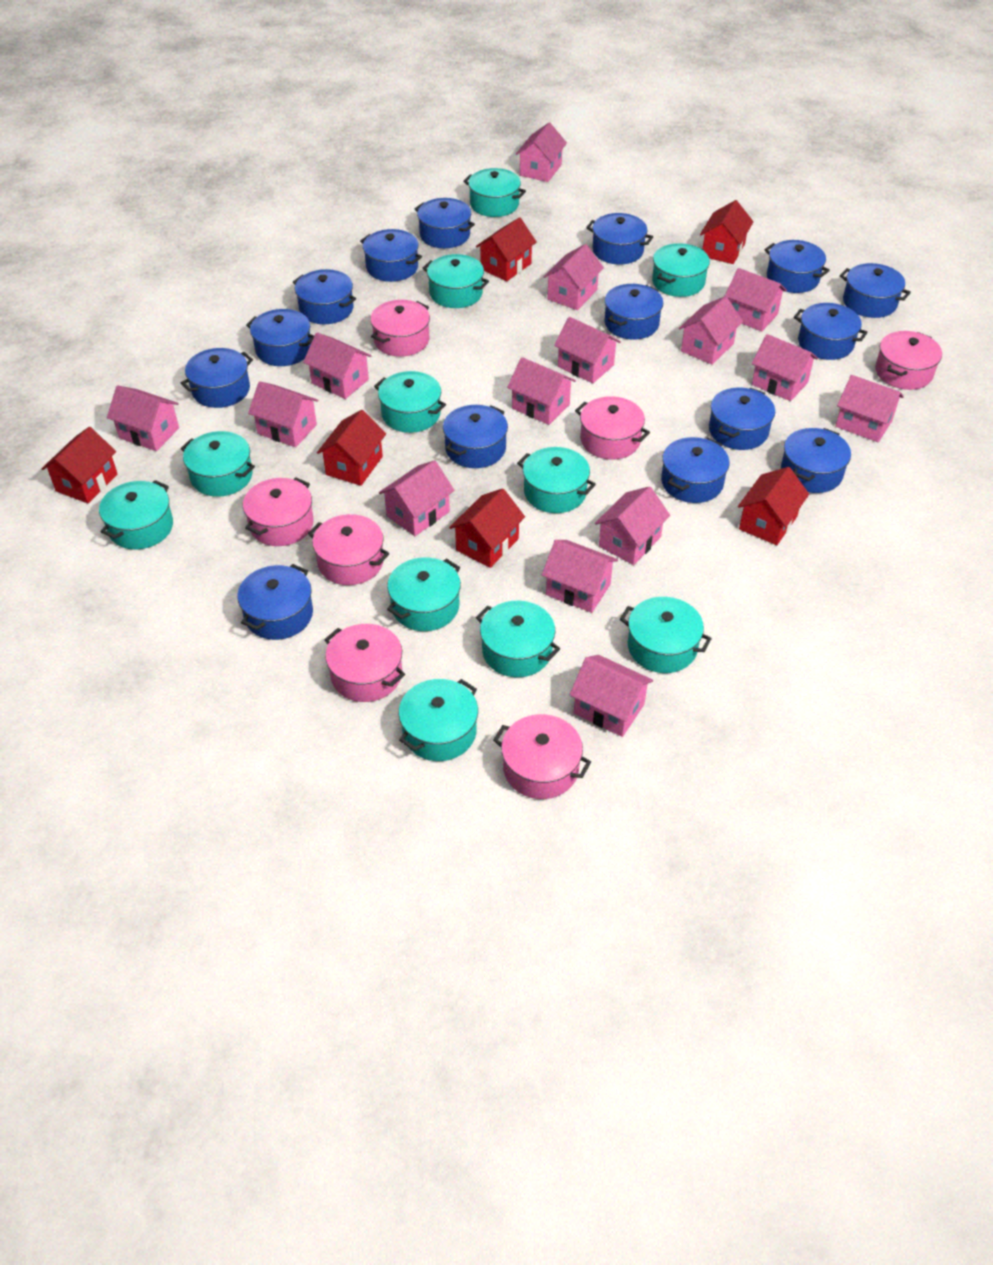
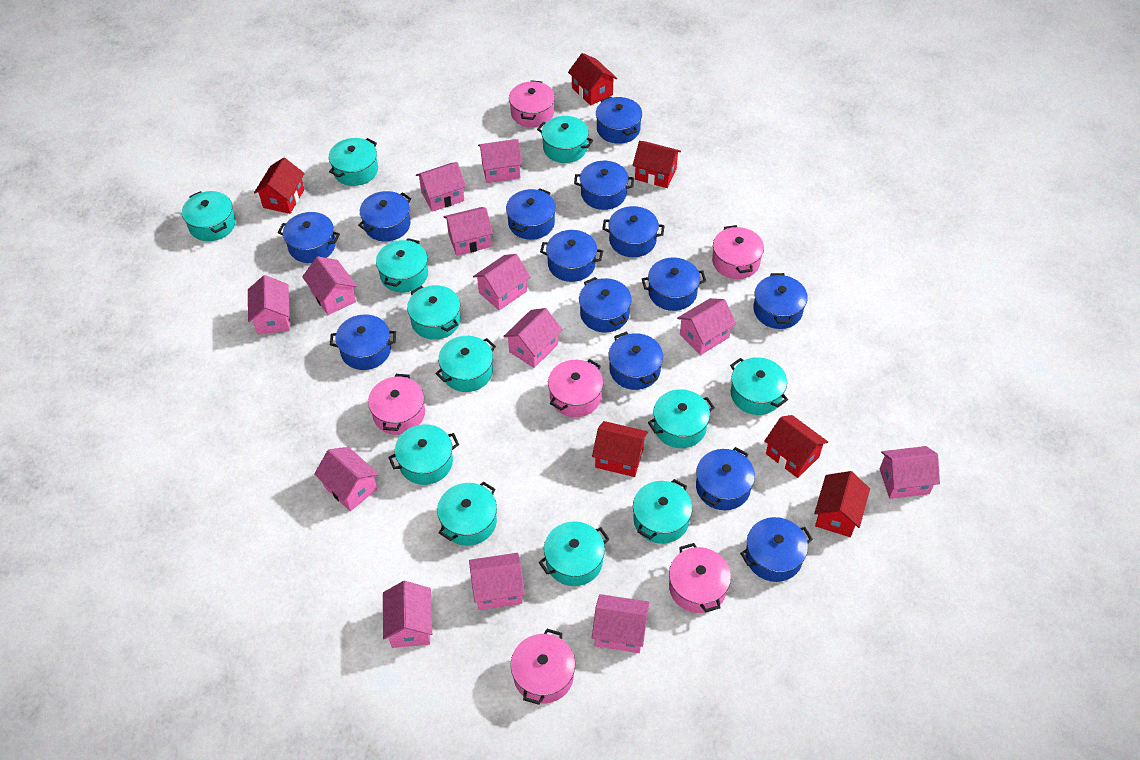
blue pot: [181,348,253,408] [237,564,313,640] [246,309,314,366] [293,269,356,324] [360,229,422,282] [415,198,475,248] [443,405,508,468] [586,213,653,265] [604,284,663,340] [661,437,729,503] [709,387,775,450] [765,240,830,293] [781,428,851,493] [794,303,868,360] [840,263,911,318] = 15 -> [278,212,340,263] [330,314,396,370] [358,191,411,242] [506,188,556,240] [540,230,603,282] [574,161,634,210] [579,277,632,332] [596,97,642,144] [602,206,664,257] [609,332,663,390] [642,257,706,311] [696,447,755,510] [740,517,813,582] [753,273,808,329] = 14
pink house: [107,386,179,451] [248,381,318,447] [303,333,371,399] [379,460,455,536] [507,357,576,425] [516,123,567,182] [542,540,618,613] [543,244,604,310] [554,317,621,383] [569,655,653,737] [595,486,670,565] [679,296,743,365] [725,268,787,331] [752,334,818,401] [836,375,904,442] = 15 -> [248,275,290,334] [302,256,357,315] [314,447,379,511] [383,581,432,648] [416,162,466,212] [443,207,493,256] [469,553,525,610] [473,254,530,310] [478,139,522,183] [503,308,563,368] [592,594,649,653] [677,298,736,355] [880,446,940,499] = 13
pink pot: [243,477,314,546] [308,514,389,585] [324,624,405,702] [370,300,430,357] [493,714,591,799] [575,396,650,460] [875,331,942,390] = 7 -> [368,374,425,435] [509,80,555,127] [511,629,575,705] [548,359,603,417] [669,543,731,613] [712,225,764,279] = 6
turquoise pot: [99,480,173,550] [181,431,255,497] [374,371,446,433] [387,557,461,631] [399,679,478,761] [423,254,489,308] [463,168,526,217] [476,601,560,677] [517,447,596,513] [620,597,712,673] [652,243,710,297] = 11 -> [182,191,236,241] [329,138,378,186] [376,238,428,293] [388,424,459,485] [407,285,461,340] [435,336,496,392] [437,481,497,546] [537,116,593,163] [539,521,609,586] [633,479,693,544] [648,389,715,448] [730,357,788,415] = 12

